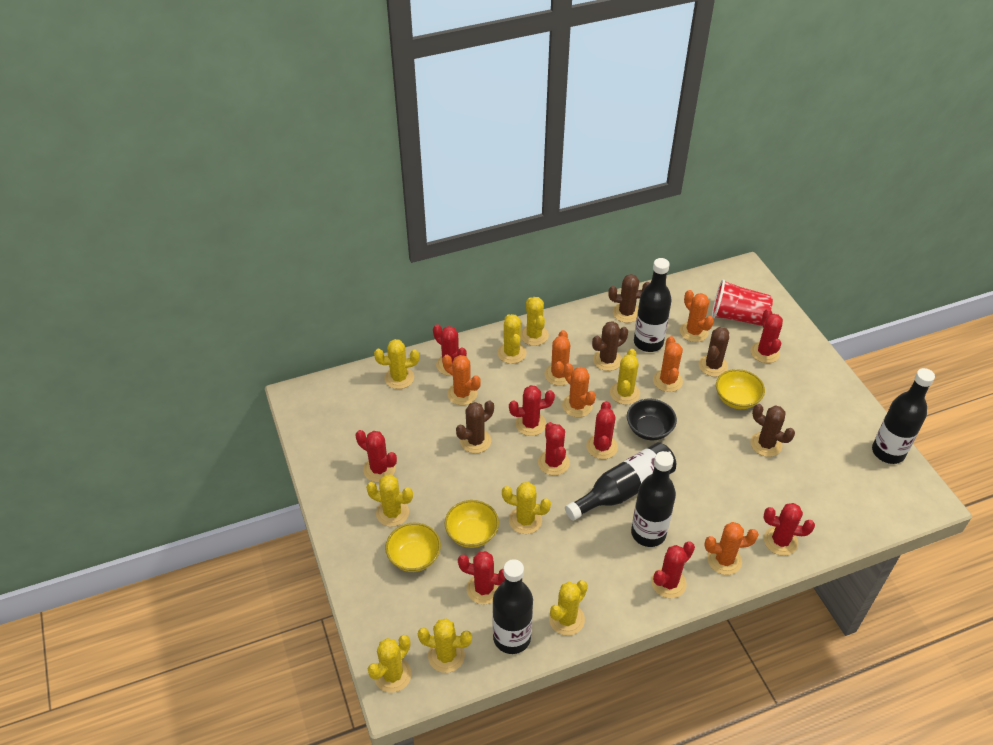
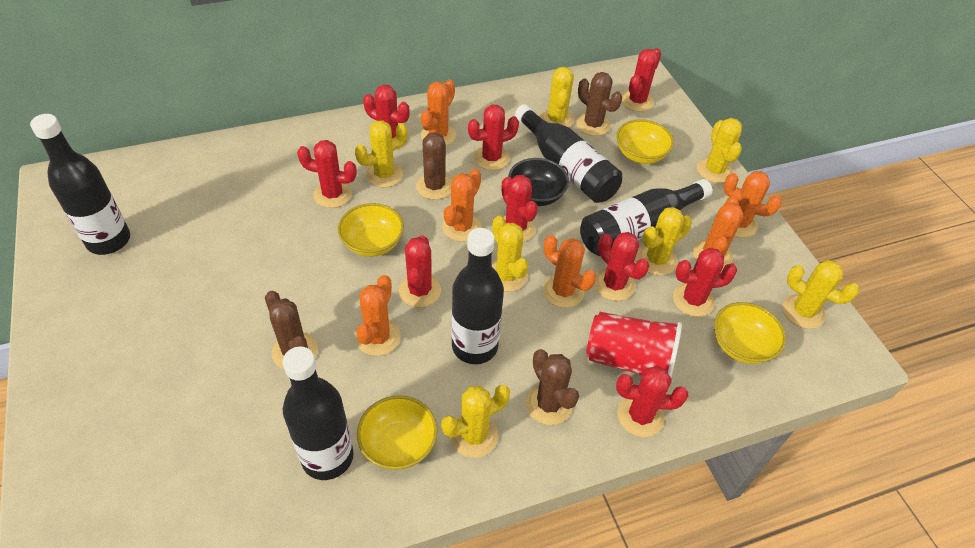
brown cactus: [456,400,494,453] [592,321,628,371] [609,274,650,323] [699,327,729,377] [750,404,795,457] = 5 -> [265,291,318,369] [416,132,452,200] [526,349,579,425] [576,72,622,136] = 4
yellow bowl: [385,523,441,572] [445,500,499,548] [716,369,765,409] = 3 -> [338,203,404,257] [357,395,438,470] [616,119,674,164] [714,302,786,364] = 4
yellow cactus: [366,475,413,527] [368,635,412,693] [374,339,419,389] [418,618,472,673] [497,314,526,364] [502,482,551,534] [520,297,549,346] [549,580,588,636] [610,349,640,405] = 9 -> [355,120,408,188] [441,385,510,458] [492,216,528,292] [540,67,574,128] [637,207,692,275] [697,118,742,183] [783,260,859,329] = 7

